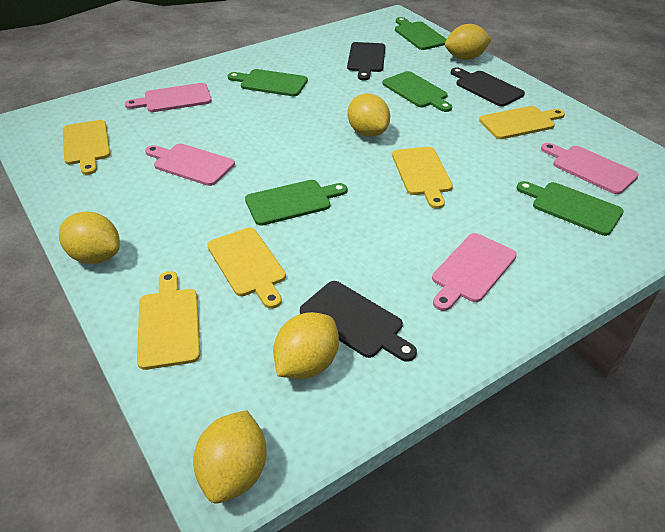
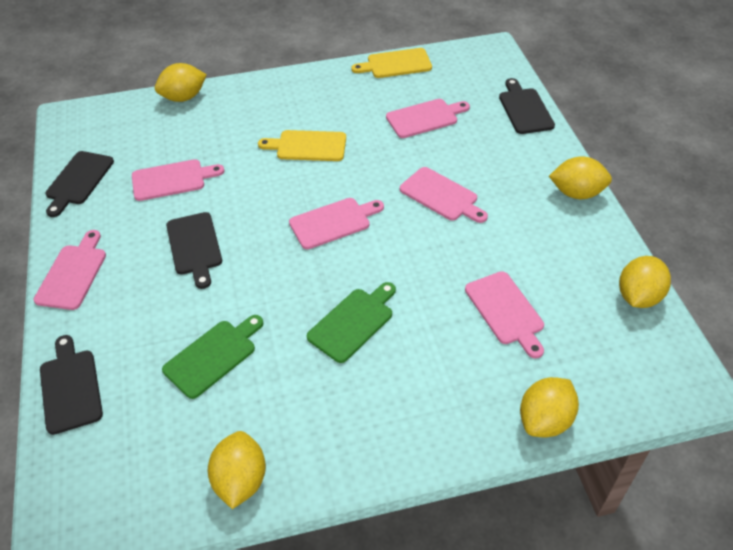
black cutting board: [300,281,417,362] [347,42,385,80] [451,67,525,107] = 3 -> [40,335,103,435] [45,151,114,217] [166,212,222,289] [499,78,555,134] = 4
green cutting board: [228,69,308,96] [245,180,347,226] [382,71,452,112] [395,17,447,50] [517,181,624,236] = 5 -> [162,315,263,399] [307,282,396,363] = 2
pink cutting board: [125,83,212,112] [145,144,235,186] [432,233,517,311] [541,143,639,194] = 4 -> [33,230,106,310] [132,159,224,201] [289,198,384,249] [386,99,470,138] [400,167,488,223] [465,271,544,359] = 6
yellow cutting board: [63,120,110,175] [137,271,200,370] [207,228,286,309] [392,147,453,209] [479,106,565,139] = 5 -> [258,130,346,161] [352,48,432,78] = 2

